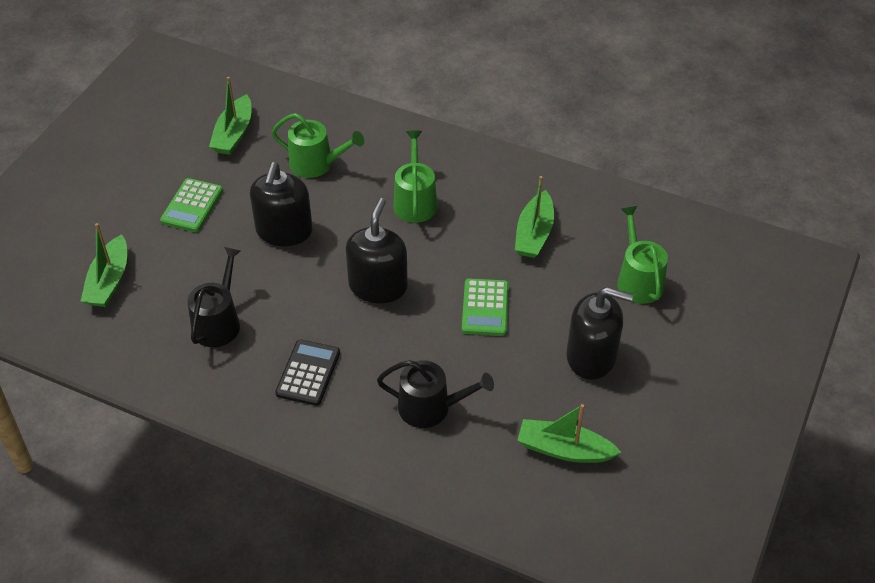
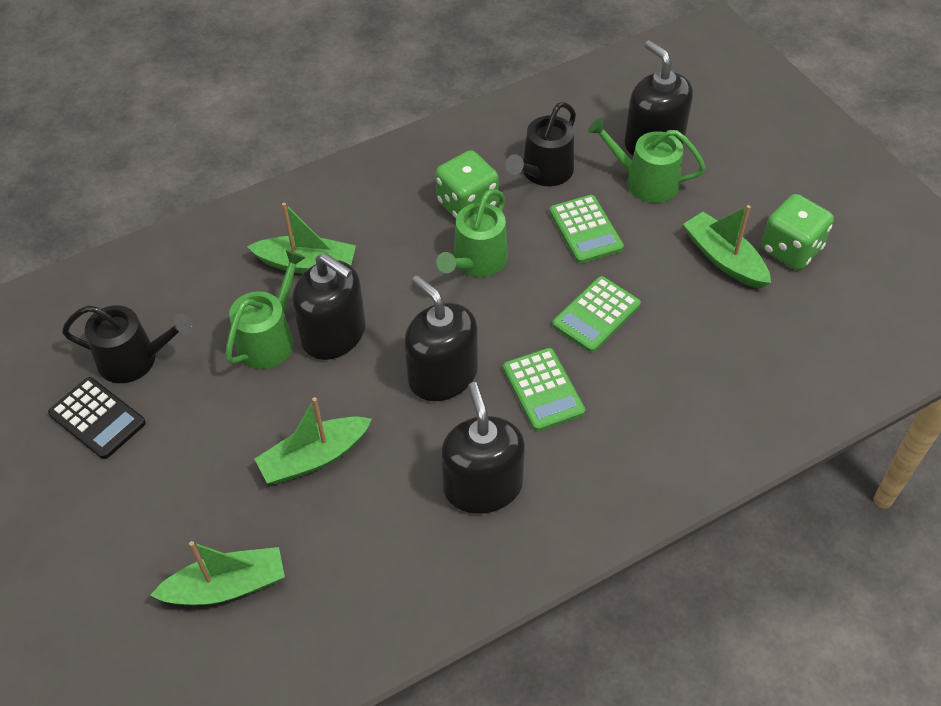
black soap dispenser: [250,162,313,246] [346,198,408,303] [567,287,633,380] = 3 -> [292,253,366,360] [404,275,478,401] [441,382,525,514] [624,40,693,155] = 4
green calculator: [160,178,223,232] [462,278,509,336] = 2 -> [503,348,585,431] [549,195,624,263] [552,276,641,353] = 3
green dice: none = 0 -> [435,150,499,218] [761,194,834,270] = 2

